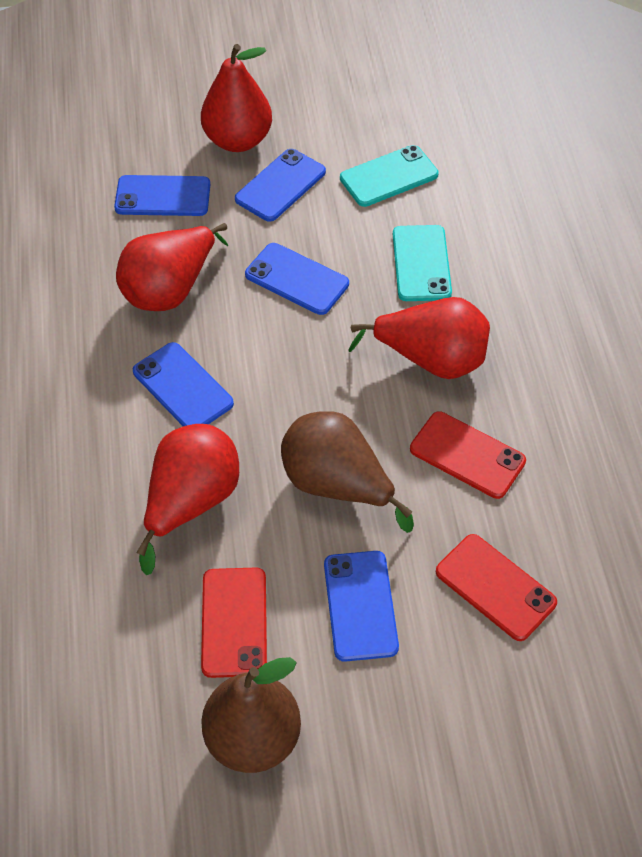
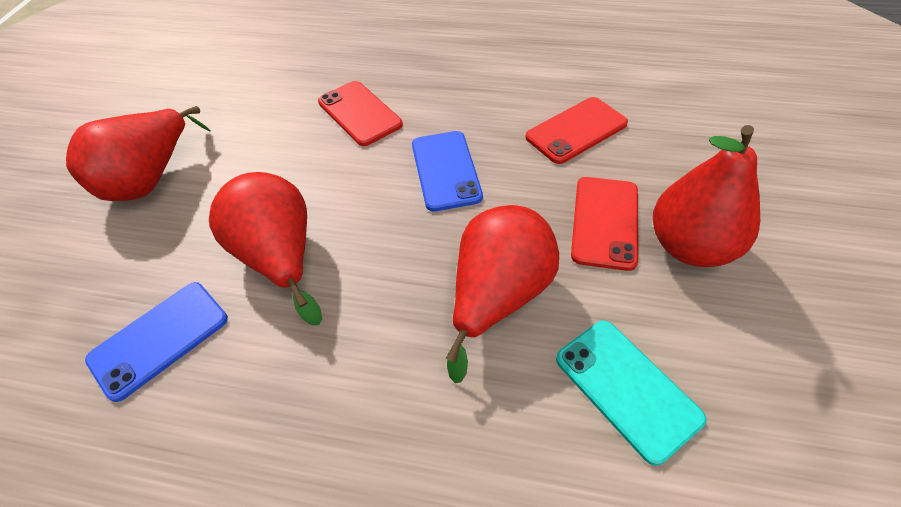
blue phone: [114,175,210,216] [133,342,234,426] [235,149,326,222] [245,243,349,315] [324,551,399,662] = 5 -> [85,282,228,402] [412,131,483,211] = 2
brown pear: [201,657,301,773] [281,411,414,533] = 2 -> none = 0
turquoise phone: [340,145,439,207] [393,225,452,301] = 2 -> [556,321,706,466] = 1

